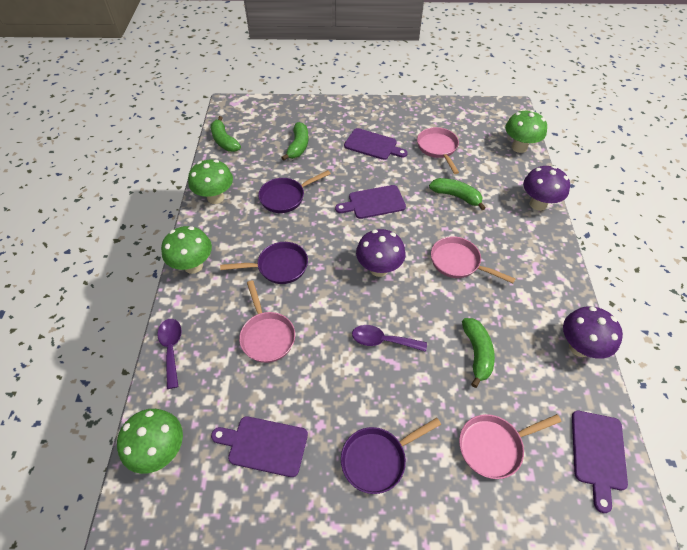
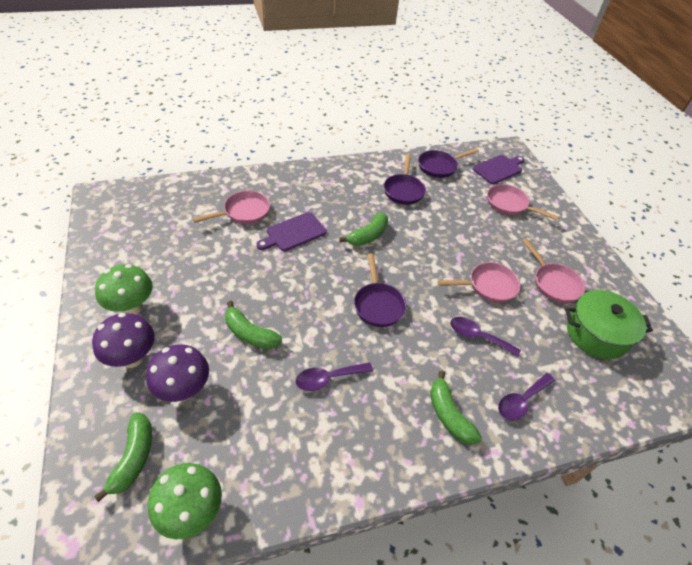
green mushroom: [117,409,183,474] [161,226,212,274] [188,159,233,204] [505,110,547,153] = 4 -> [95,264,153,315] [148,463,222,539] = 2
green pot: none = 0 -> [565,290,653,359] = 1
purple cutting board: [211,416,308,477] [335,185,406,219] [344,128,408,160] [572,411,628,513] = 4 -> [256,212,327,251] [473,155,525,184] = 2
purple mushroom: [356,229,406,277] [523,166,570,211] [563,306,623,359] = 3 -> [92,313,155,368] [146,344,209,402] = 2
purple spoon: [157,319,182,389] [352,325,427,352] = 2 -> [296,362,373,391] [450,317,521,357] [498,373,555,420] = 3

